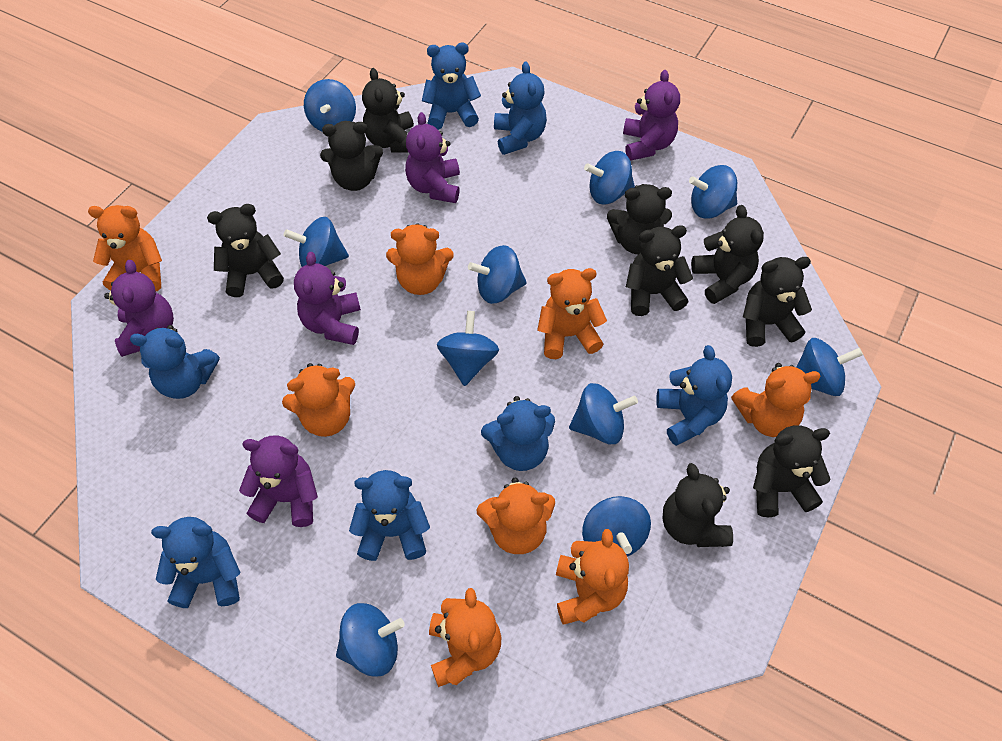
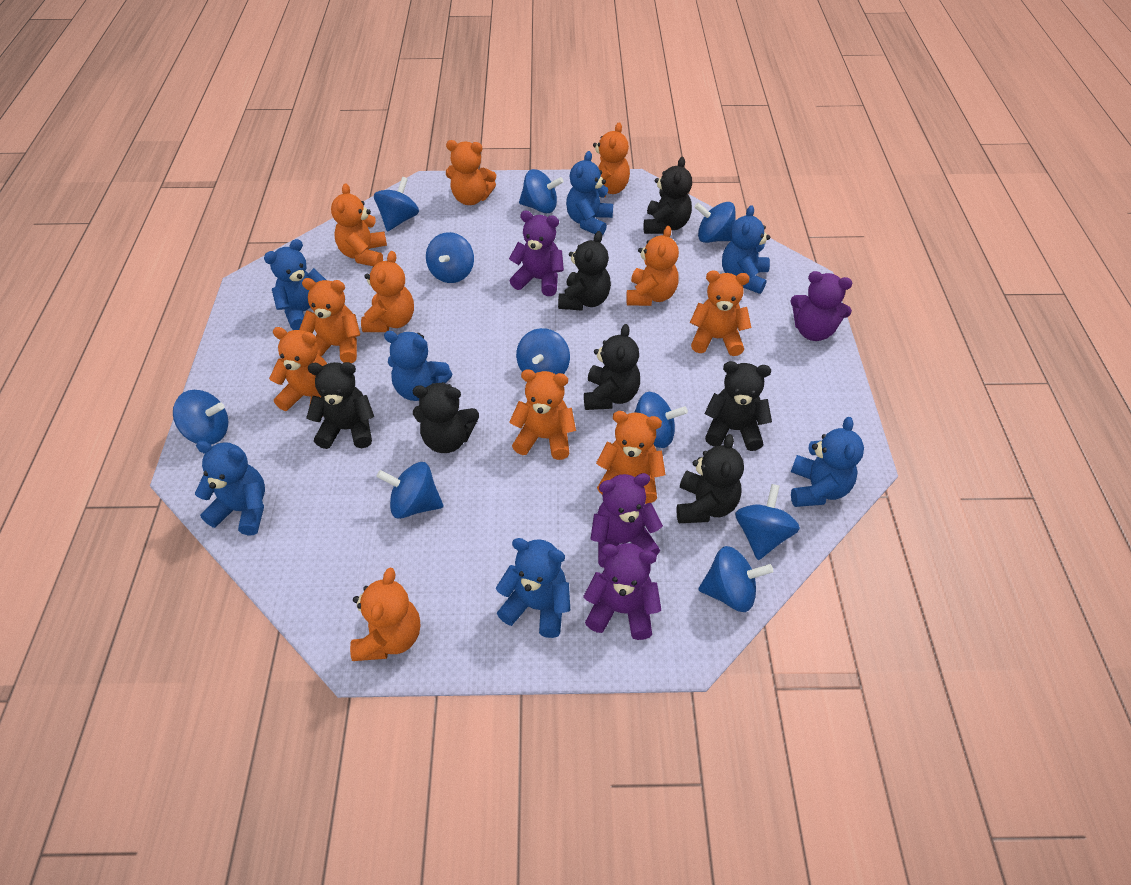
black teddy bear: [207,204,284,297] [320,121,383,191] [362,68,414,153] [607,184,672,254] [626,225,693,316] [663,463,733,547] [691,205,764,304] [743,257,812,347] [753,425,830,517] = 9 -> [306,362,374,449] [413,382,479,453] [558,231,611,311] [584,324,640,410] [644,157,692,234] [676,434,744,523] [704,361,772,451] = 7
orange teddy bear: [88,205,162,291] [282,363,355,437] [386,223,454,295] [429,588,501,687] [476,478,555,554] [537,268,607,359] [556,529,629,625] [731,363,821,437] = 8 -> [269,327,327,417] [299,278,360,363] [331,184,387,266] [350,568,420,661] [361,251,414,332] [446,140,496,205] [509,369,576,460] [593,122,630,197] [596,411,666,504] [626,226,679,306] [690,270,751,356] = 11
purple teddy bear: [104,260,174,357] [239,436,318,527] [294,252,361,345] [405,112,460,203] [623,70,680,161] = 5 -> [509,211,564,296] [583,543,661,640] [590,473,663,568] [790,271,853,341] = 4

